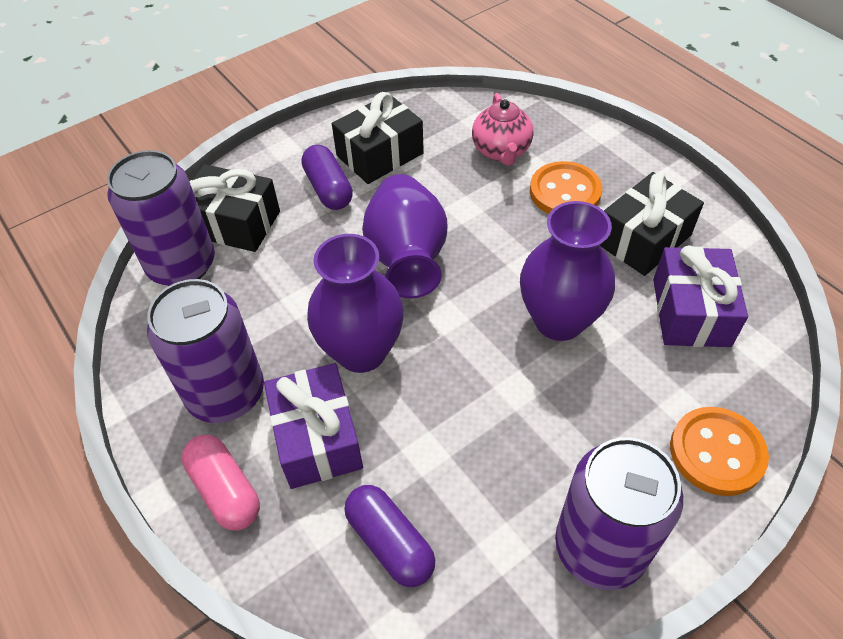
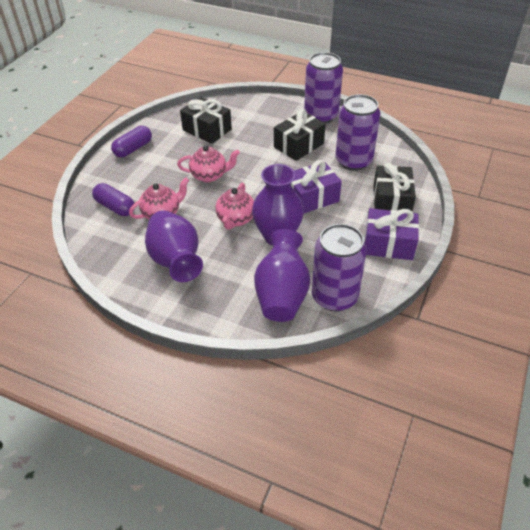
orange button: [530,161,602,214] [670,407,769,496] = 2 -> none = 0
pink capsule: [182,435,260,531] = 1 -> none = 0
pink teapot: [472,93,534,166] = 1 -> [129,177,189,219] [177,145,240,183] [215,183,254,230] = 3

